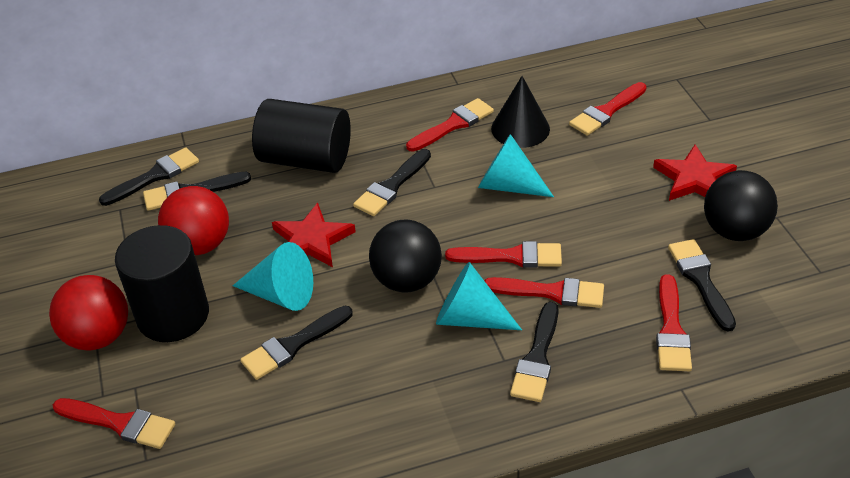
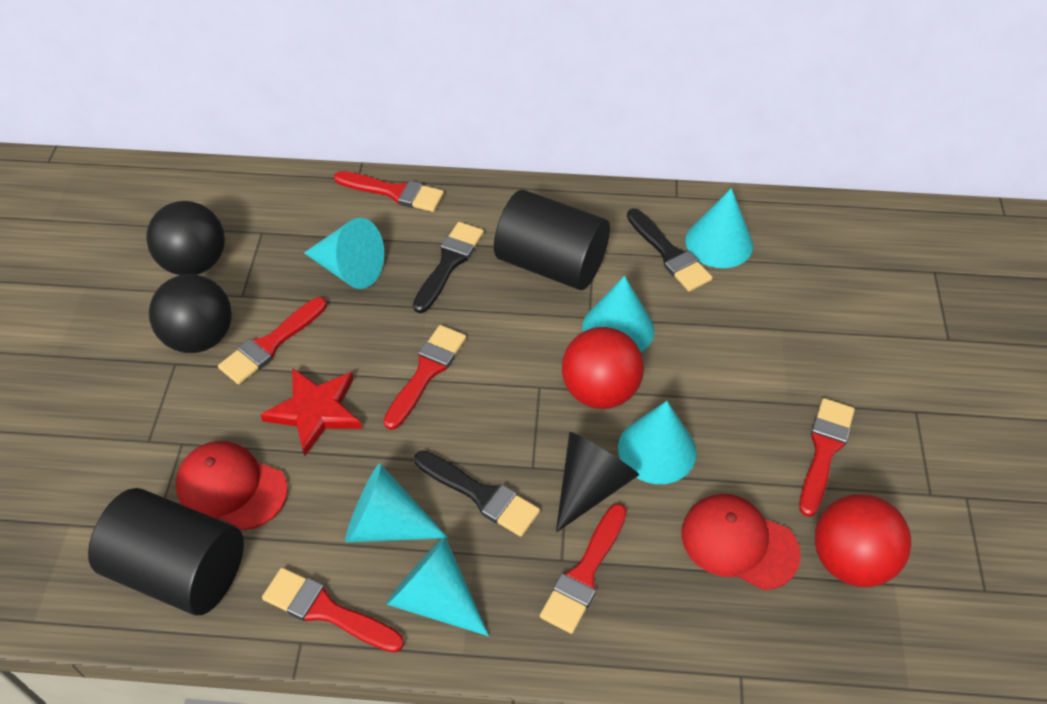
black brush: [99,147,199,206] [143,172,251,211] [240,306,353,380] [353,149,431,216] [510,302,559,402] [668,239,736,331] = 6 -> [413,222,484,313] [414,450,540,537] [627,208,712,291] = 3
red cap: none = 0 -> [176,441,288,530] [682,494,801,590] = 2
red star: [272,203,356,267] [653,145,737,201] = 2 -> [260,368,362,456] = 1
turquoise cone: [233,242,313,311] [436,262,522,330] [478,134,554,197] = 3 -> [304,218,384,289] [345,463,448,542] [386,537,489,636] [582,276,654,352] [618,401,697,484] [685,188,753,268] = 6

